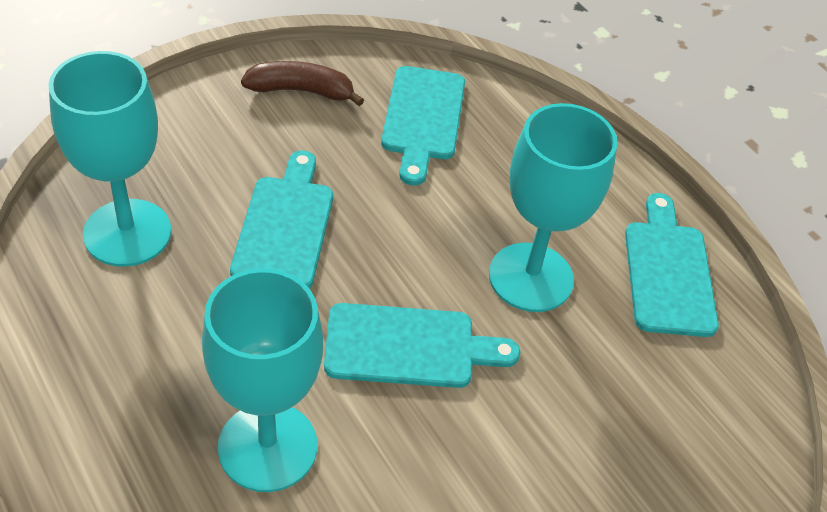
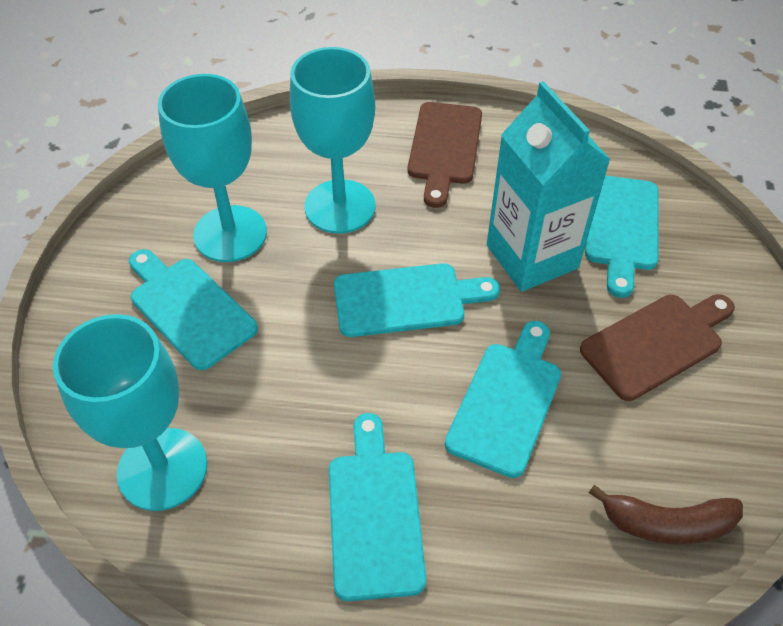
brown cutting board: none = 0 -> [408,102,482,208] [580,294,735,401] = 2
turquoise carton: none = 0 -> [487,81,611,292] = 1
turquoise cutting board: [230,151,333,288] [324,303,520,388] [381,66,465,185] [625,193,719,337] = 4 -> [129,249,258,370] [329,413,426,601] [334,263,500,337] [445,321,561,478] [585,176,658,298] = 5

